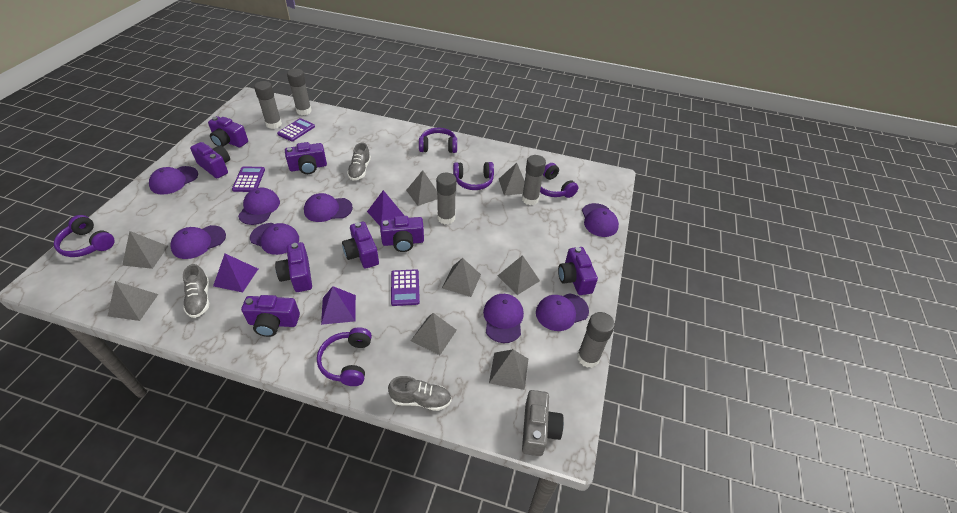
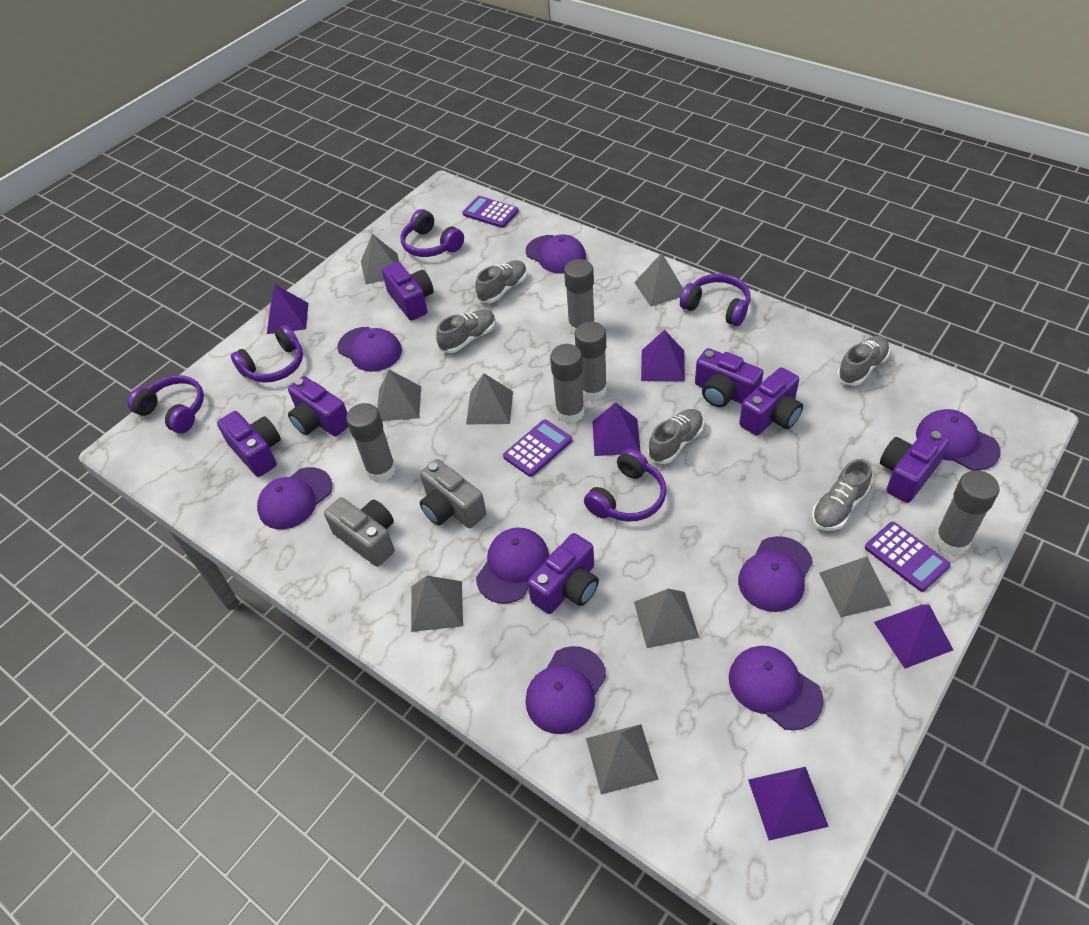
grey camera: [522,390,564,456] = 1 -> [324,497,395,567] [420,459,486,528] = 2
grey shoe: [183,264,209,318] [347,143,371,180] [388,376,452,411] = 3 -> [436,309,496,353] [475,260,527,303] [648,409,704,464] [812,459,872,531] [837,336,890,386] = 5
purple camera: [190,142,230,178] [208,116,248,147] [241,295,300,337] [275,242,312,292] [285,142,327,174] [342,222,379,269] [380,216,424,252] [558,247,598,295] = 8 -> [217,411,281,477] [288,376,349,437] [382,262,434,321] [528,533,599,614] [695,348,764,407] [739,367,803,436] [880,428,950,503] = 7
purple pyramid: [213,254,258,292] [321,286,356,325] [367,190,405,226] = 3 -> [267,284,308,334] [592,402,641,456] [641,330,685,381] [748,767,829,841] [874,605,953,669] = 5

